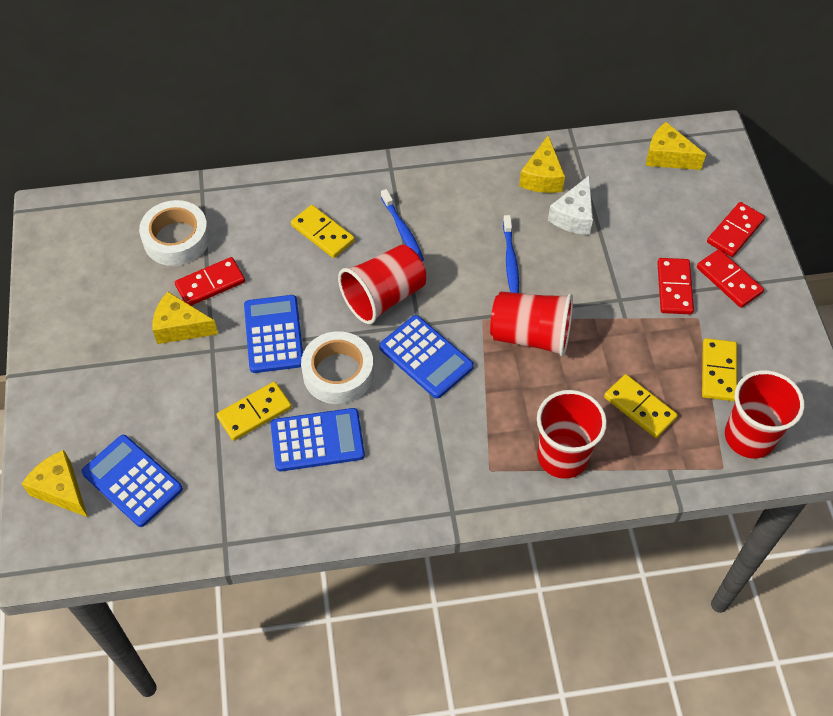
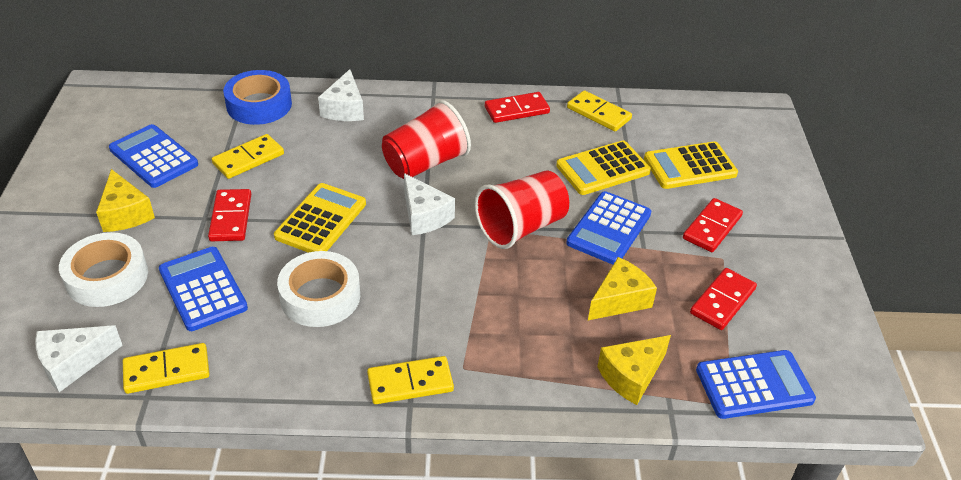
blue tape: none = 0 -> [223,70,292,125] = 1
blue toothbrush: [381,189,424,261] [503,215,519,293] = 2 -> none = 0
red cup: [338,245,426,324] [490,292,573,357] [537,390,607,479] [725,370,804,459] = 4 -> [382,100,471,179] [475,170,569,249] = 2
white cheese: [548,176,593,235] = 1 -> [35,325,123,392] [318,69,364,121] [404,173,455,235] = 3
yellow calculator: none = 0 -> [274,183,366,253] [556,140,651,195] [644,141,738,189] = 3
yellow cheese: [22,450,88,517] [152,292,218,344] [519,135,565,193] [646,122,706,170] = 4 -> [96,169,155,232] [588,257,657,320] [597,335,671,405] = 3

